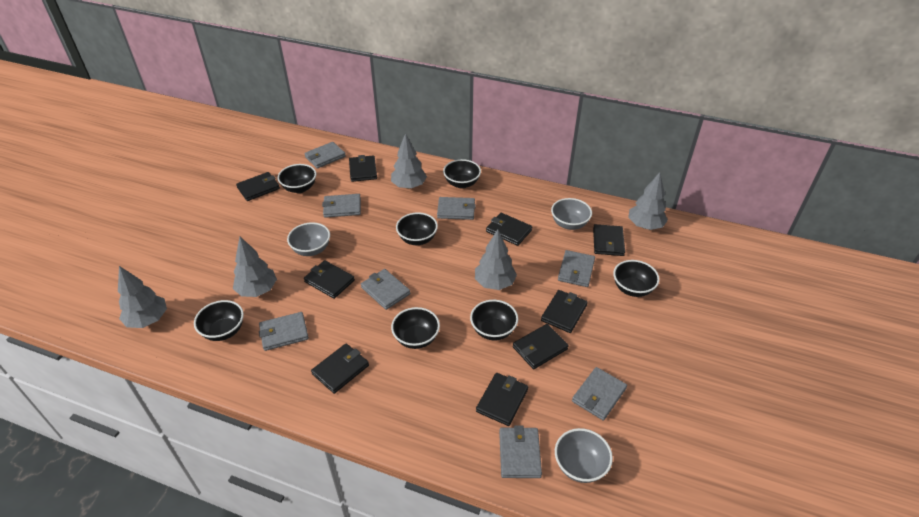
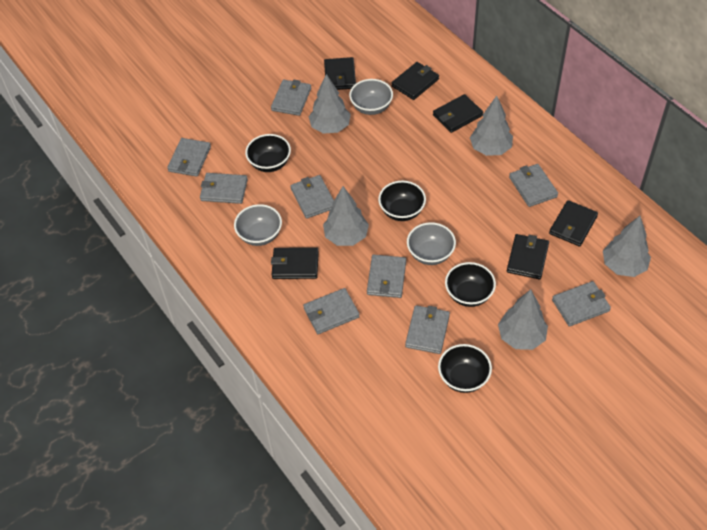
black bowl: [194,300,244,341] [278,164,316,193] [391,307,440,349] [396,212,438,245] [443,159,481,189] [470,300,518,340] [613,260,660,297] = 7 -> [245,134,291,172] [378,181,426,221] [438,344,492,393] [445,262,496,307] = 4
black wallet: [236,172,280,201] [304,260,355,299] [311,343,369,394] [349,155,377,182] [476,373,528,426] [486,213,532,246] [513,324,569,369] [541,290,588,333] [593,224,625,256] = 9 -> [271,247,319,279] [324,57,356,90] [392,62,439,100] [433,94,483,133] [507,234,549,279] [549,200,598,247] = 6
grey wallet: [259,312,309,351] [304,142,346,169] [322,194,361,218] [361,269,410,310] [437,197,476,220] [499,425,542,478] [558,250,595,287] [572,367,627,421] = 8 -> [167,138,211,177] [200,173,248,204] [271,80,311,116] [290,175,334,219] [303,288,360,334] [367,255,406,298] [405,305,450,354] [509,164,558,207] [552,281,611,327] = 9

